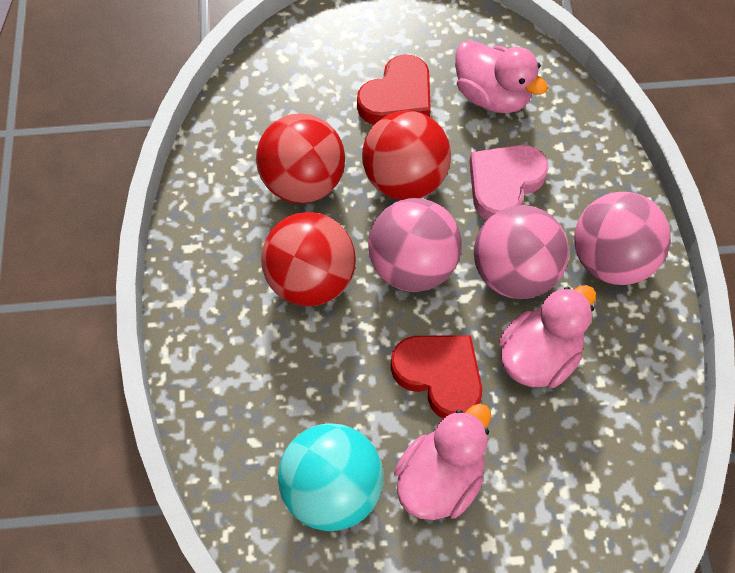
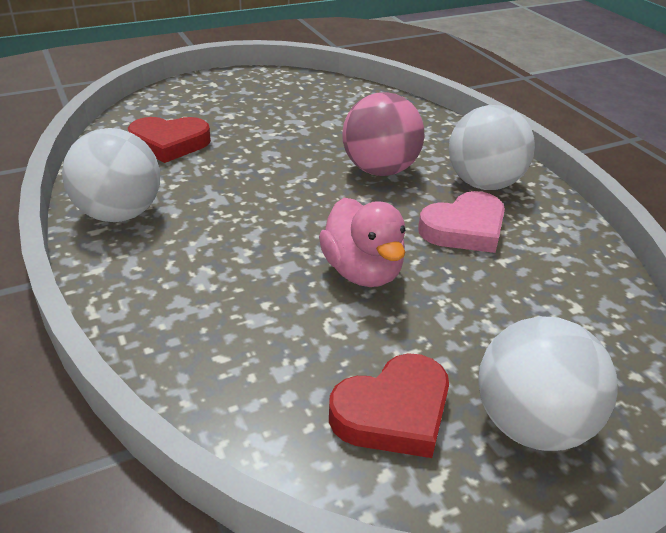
pink ball: [368,198,462,292] [474,205,569,299] [574,192,671,285] = 3 -> [342,92,424,176] = 1
pink duck: [394,404,491,520] [455,40,548,113] [499,285,596,388] = 3 -> [319,198,405,287] = 1
red ball: [256,113,345,204] [261,212,356,307] [362,111,451,200] = 3 -> none = 0
turquoise ball: [278,424,384,531] = 1 -> none = 0
white ball: none = 0 -> [62,128,160,222] [449,105,535,190] [478,316,618,451] = 3

